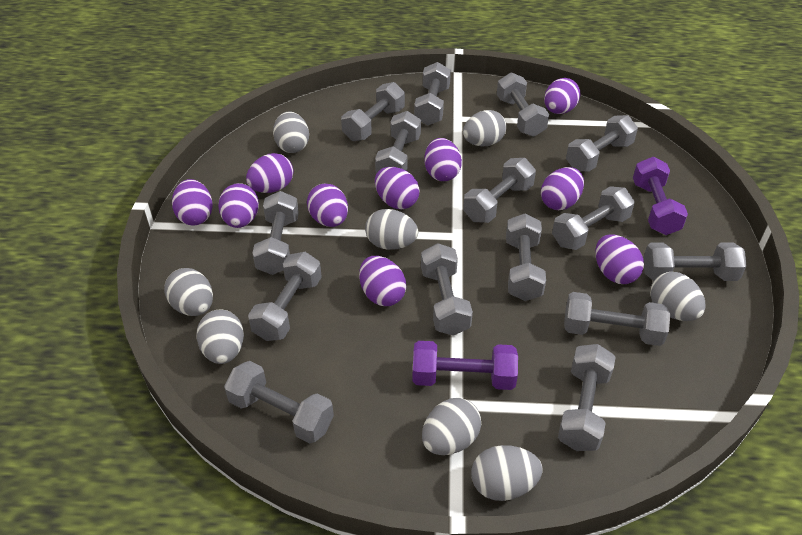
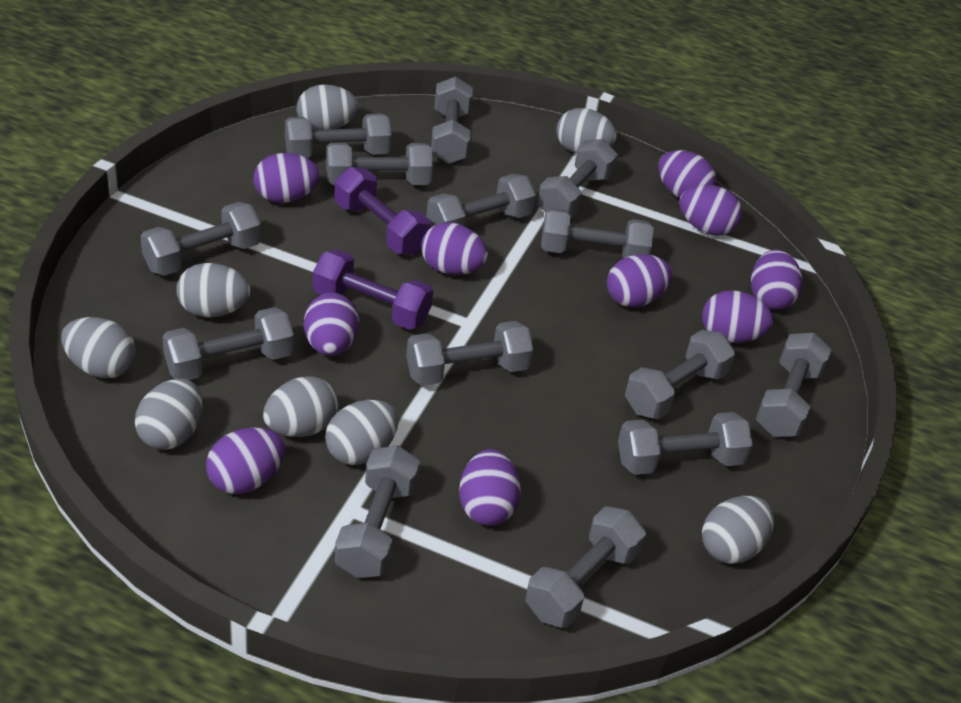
grey dumbbell: [224,361,334,444] [248,252,322,341] [252,191,299,275] [341,82,405,141] [375,111,421,173] [414,62,451,126] [421,243,473,336] [463,158,536,223] [497,72,549,137] [506,214,546,301] [552,186,635,250] [558,344,615,451] [564,292,670,346] [566,115,638,171] [643,243,747,281] = 15 -> [140,202,261,276] [162,307,294,380] [285,113,392,158] [326,143,433,185] [335,445,420,578] [406,321,534,386] [426,174,536,227] [431,77,473,164] [525,506,646,628] [537,139,618,218] [541,208,654,258] [618,412,753,475] [625,330,735,419] [756,333,832,437] = 14

